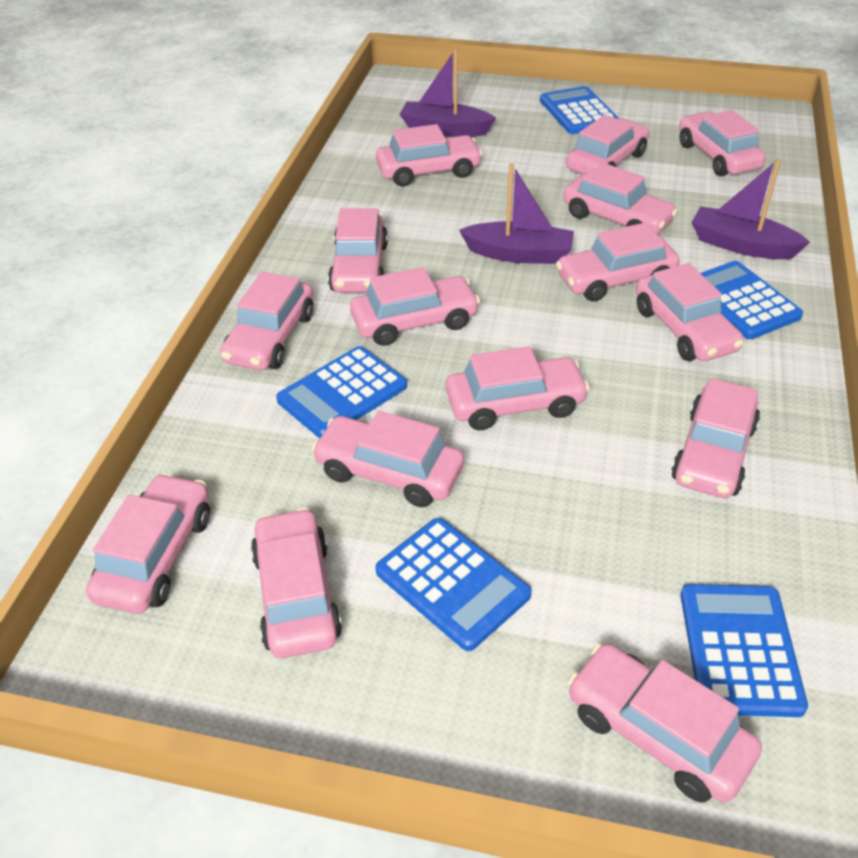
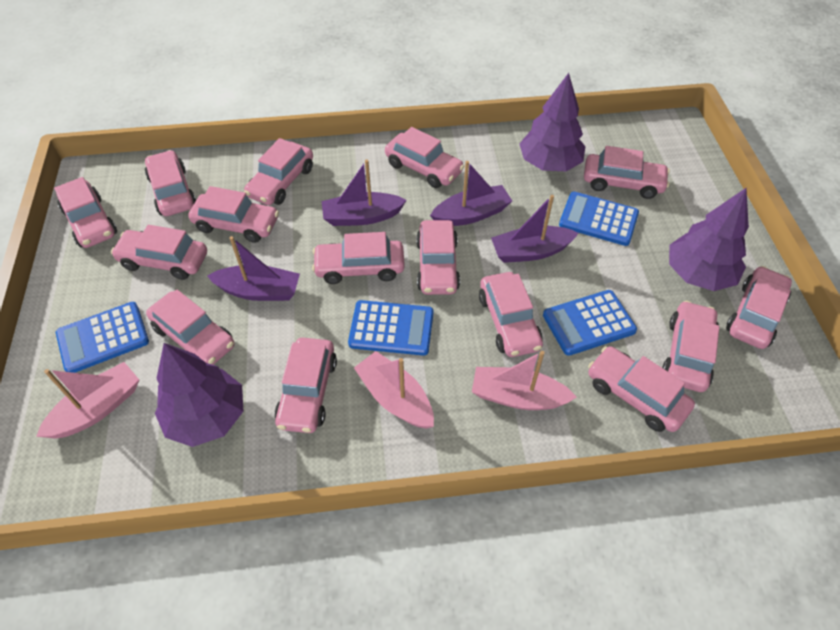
blue calculator: [276,346,407,438] [375,518,531,651] [540,86,618,134] [680,584,808,717] [701,261,803,339] = 5 -> [56,302,149,373] [348,300,434,356] [543,290,637,356] [559,192,639,246] = 4
pink boat: none = 0 -> [36,362,139,439] [354,351,434,429] [472,351,577,410] = 3
purple boat: [400,48,496,137] [459,163,574,264] [691,159,810,259] = 3 -> [207,236,300,301] [322,159,407,226] [430,161,512,226] [491,195,578,263] = 4
purple tree: none = 0 -> [155,343,244,447] [519,73,586,171] [669,188,749,291] = 3

